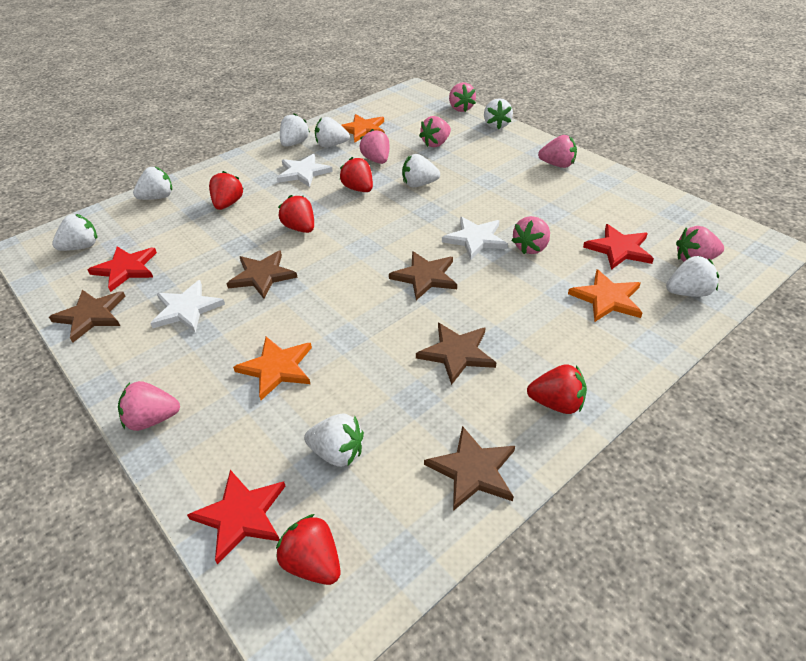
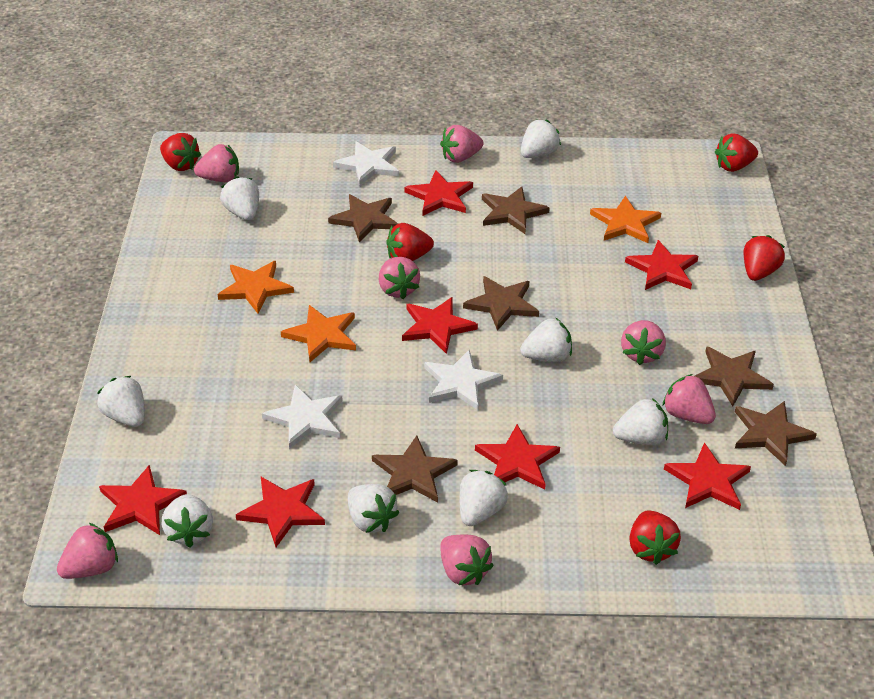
brown star: [49,290,126,343] [226,250,298,299] [389,251,457,300] [416,323,496,385] [424,426,515,511] = 5 -> [328,194,398,242] [372,436,458,503] [463,276,539,331] [482,186,550,234] [695,346,774,406] [735,401,817,466] = 6
red star: [88,247,157,292] [187,470,285,565] [583,224,654,270] = 3 -> [99,465,187,535] [236,477,325,547] [402,297,478,354] [405,171,473,216] [475,424,560,490] [625,240,698,290] [664,442,751,510] = 7

